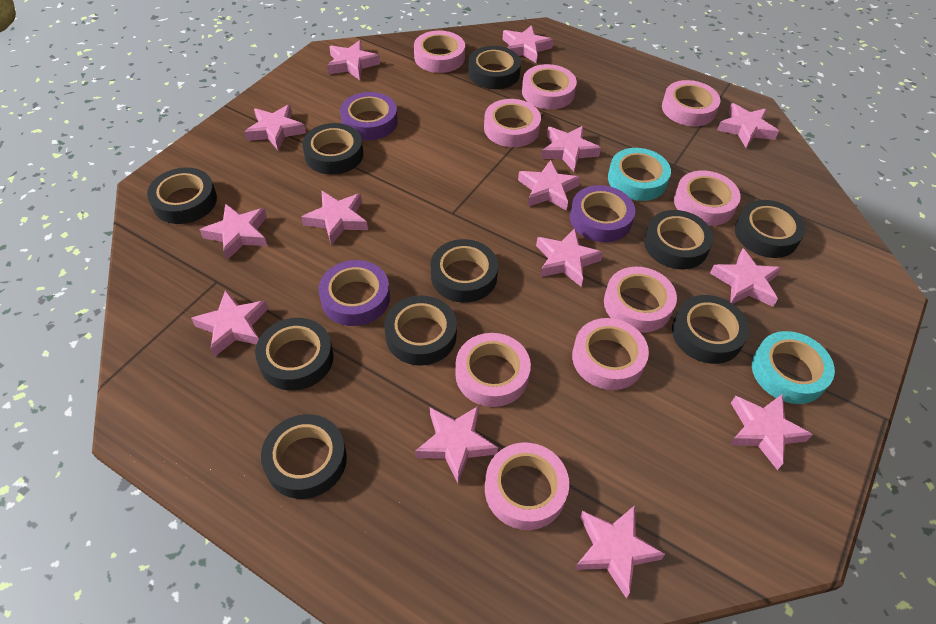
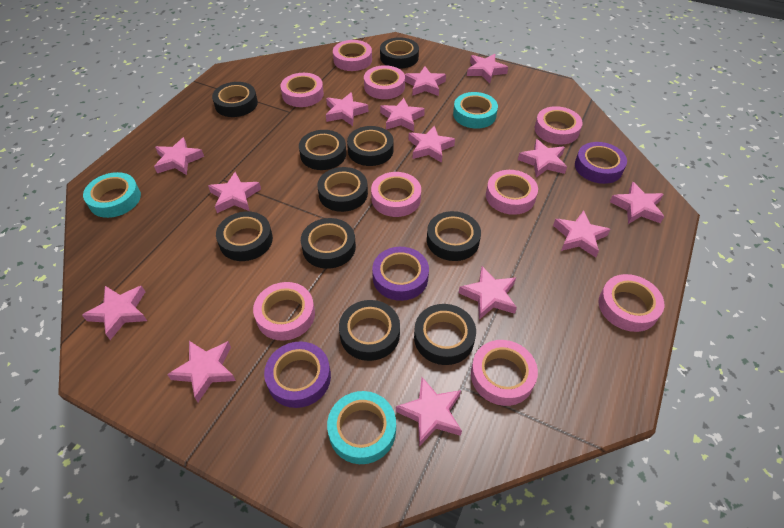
turquoise tape: [608,148,671,201] [752,331,835,404] = 2 -> [83,172,141,218] [327,391,396,464] [453,92,498,129] = 3

